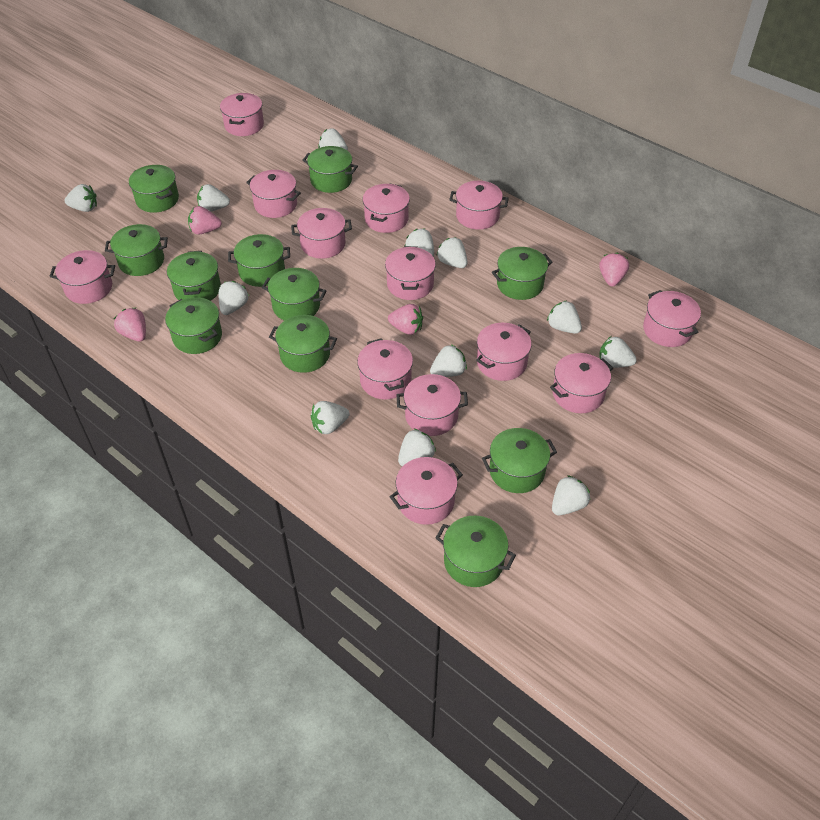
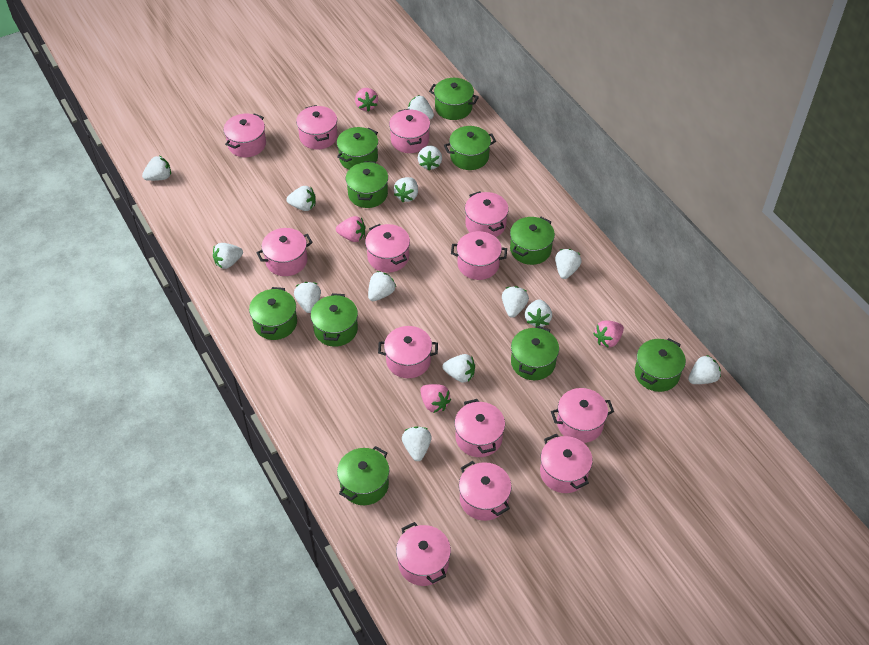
green pot: [105,224,168,276] [129,165,179,213] [165,297,222,354] [167,251,221,301] [228,234,290,287] [262,268,326,321] [269,315,337,373] [302,146,358,193] [436,516,516,587] [482,428,557,493] [492,247,553,300] = 11 -> [249,287,297,340] [311,293,358,347] [337,127,378,170] [337,446,389,505] [346,161,388,208] [429,78,479,120] [444,126,496,170] [510,217,555,265] [511,326,559,380] [635,338,686,392] = 10
white strawberry: [65,184,97,212] [197,184,230,212] [219,281,249,315] [311,401,349,434] [318,128,348,150] [398,428,436,466] [405,228,434,257] [430,344,467,377] [436,237,468,268] [547,300,582,334] [552,475,590,515] [599,336,637,368] = 12 -> [142,156,171,181] [212,243,243,269] [286,186,315,211] [294,282,321,313] [368,271,396,301] [394,177,418,202] [402,426,432,461] [408,95,434,119] [418,145,442,171] [442,354,475,383] [502,286,529,318] [525,299,552,327] [555,249,582,279] [688,355,721,384] = 14

